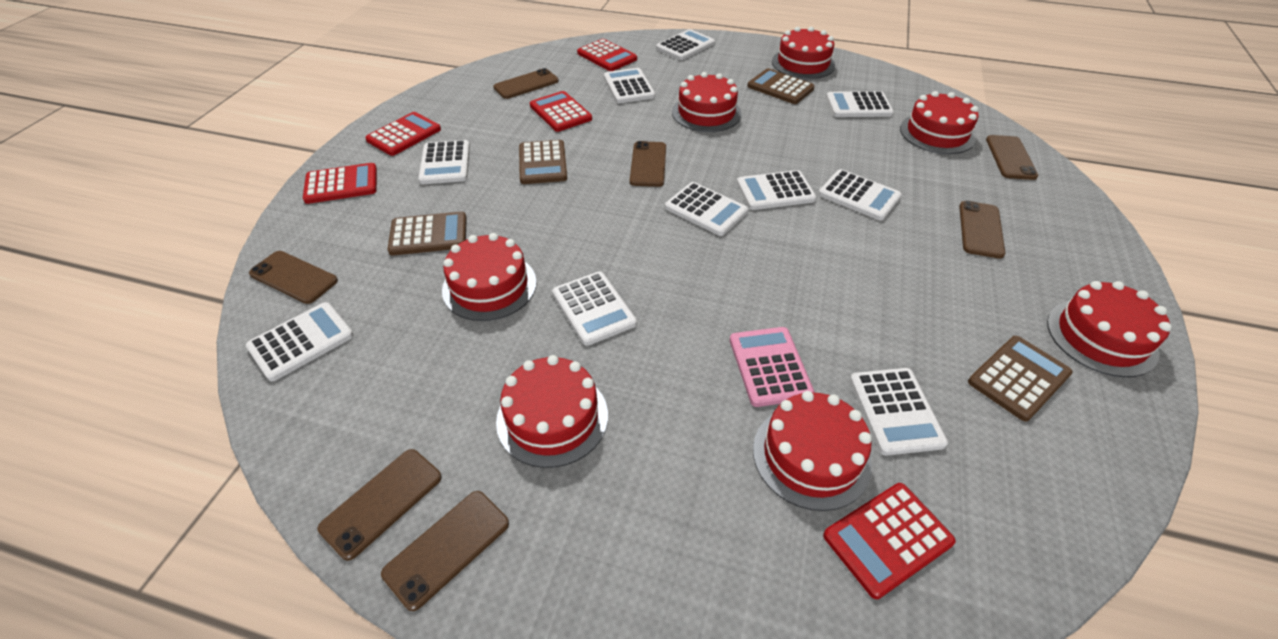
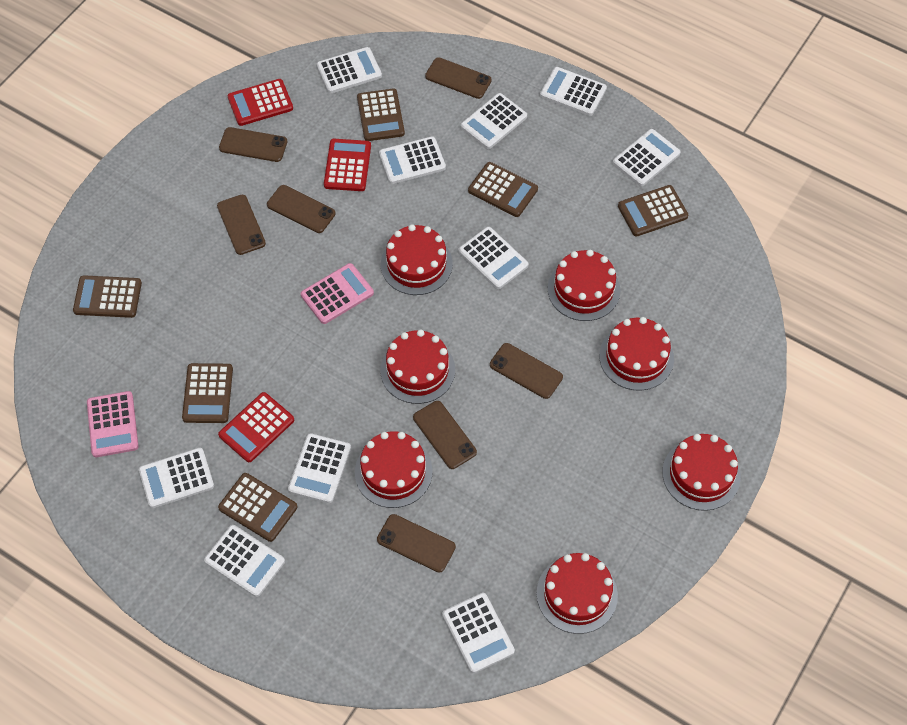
brown calculator: [388,212,467,256] [519,140,567,184] [747,68,815,104] [968,336,1073,422] = 4 -> [73,275,142,318] [182,363,233,423] [218,473,298,542] [357,89,405,141] [468,162,538,217] [618,185,688,237] = 6
pink calculator: [730,327,815,407] = 1 -> [87,391,139,457] [301,263,374,324] = 2
red calculator: [303,163,377,204] [365,112,441,156] [530,91,592,132] [577,39,637,71] [823,483,956,599] = 5 -> [218,392,294,462] [228,79,293,126] [324,139,371,191] = 3

